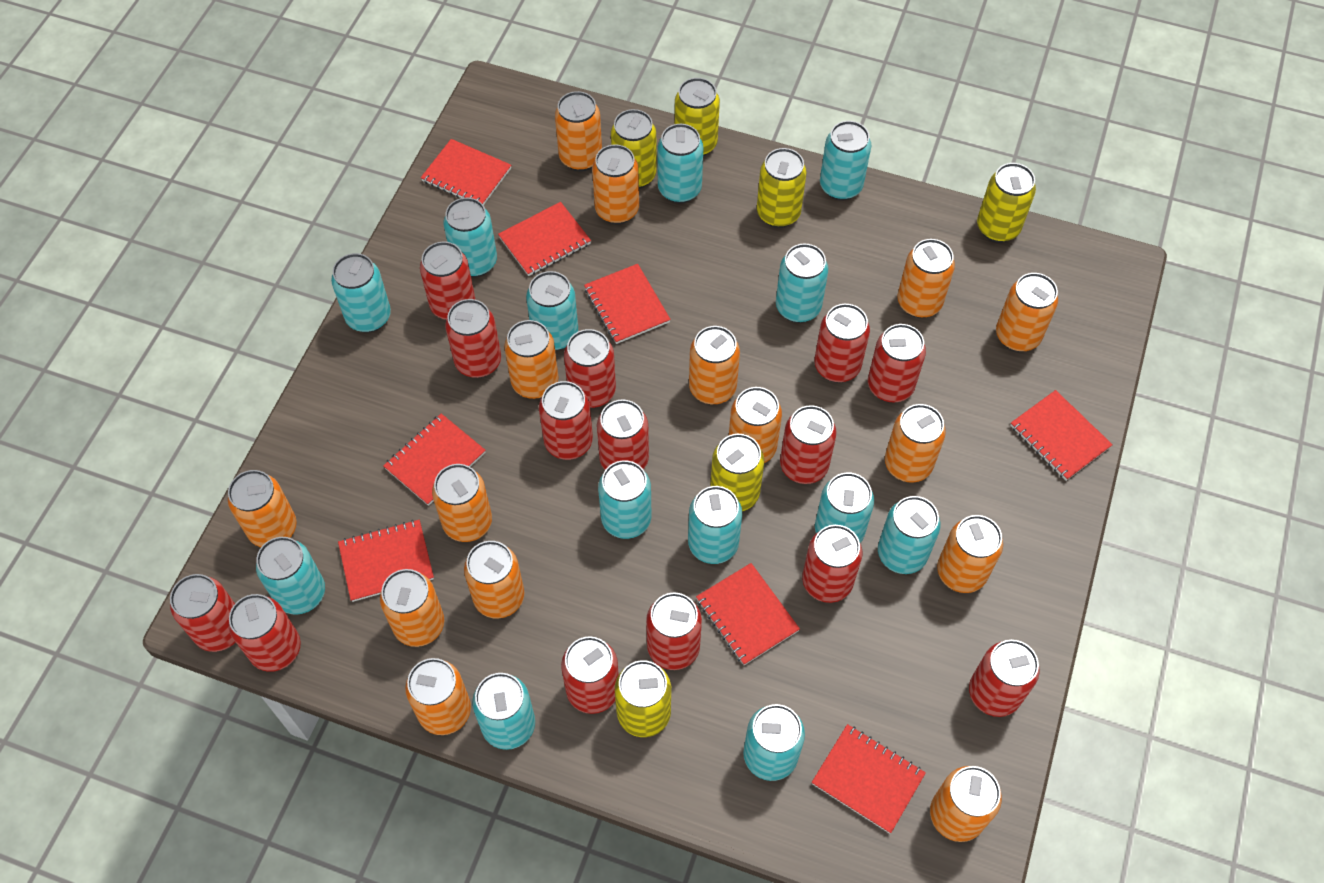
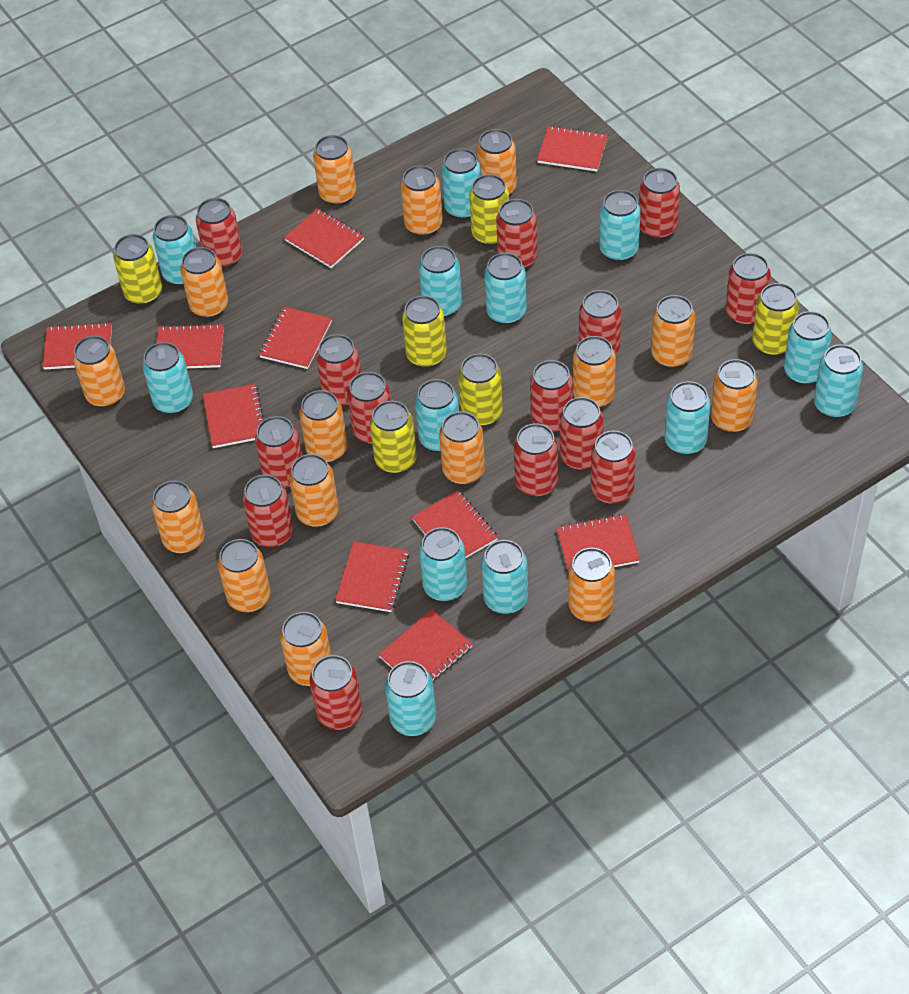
red notebook: [338,520,434,602] [383,413,486,506] [421,139,511,205] [498,202,591,276] [584,264,671,344] [696,563,800,665] [812,724,926,834] [1010,390,1113,481] = 8 -> [42,322,112,370] [157,324,224,368] [203,384,264,448] [259,307,332,369] [284,208,364,268] [335,541,409,612] [378,609,473,681] [412,490,498,558] [537,126,608,172] [556,514,640,570] = 10

